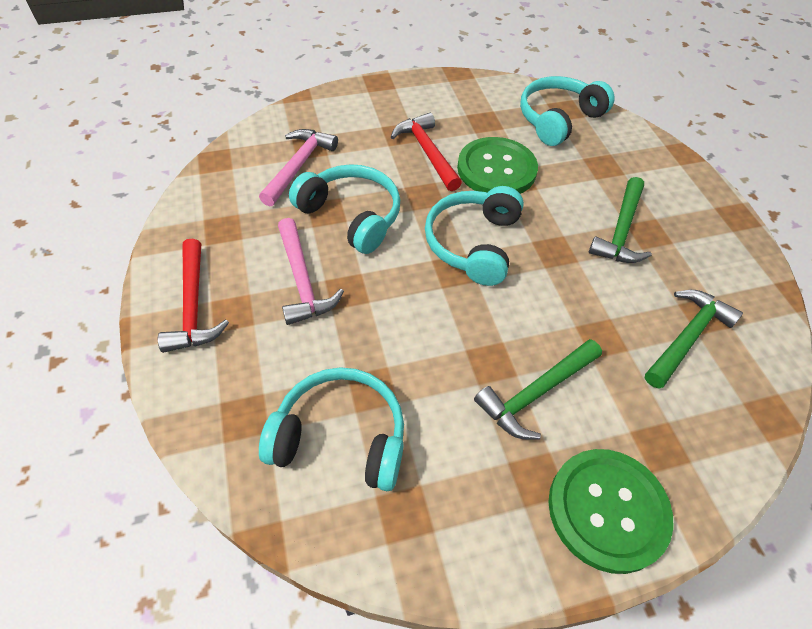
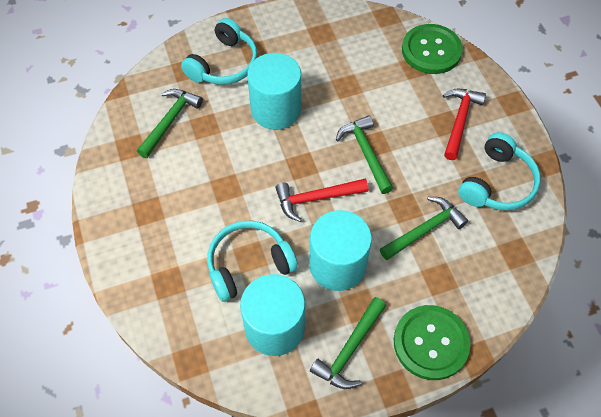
green hammer: [474,339,602,440] [589,177,652,263] [645,290,743,389] = 3 -> [137,89,203,158] [310,297,386,389] [336,115,393,194] [380,197,468,260] = 4
pink hammer: [259,129,338,206] [278,218,344,325] = 2 -> none = 0
turquoise cylinder: none = 0 -> [240,274,305,356] [247,53,301,130] [309,210,372,291] = 3
turquoise headphones: [259,367,404,491] [289,164,400,254] [425,186,524,286] [520,76,615,146] = 4 -> [181,18,258,85] [207,220,298,302] [458,132,541,211] = 3

